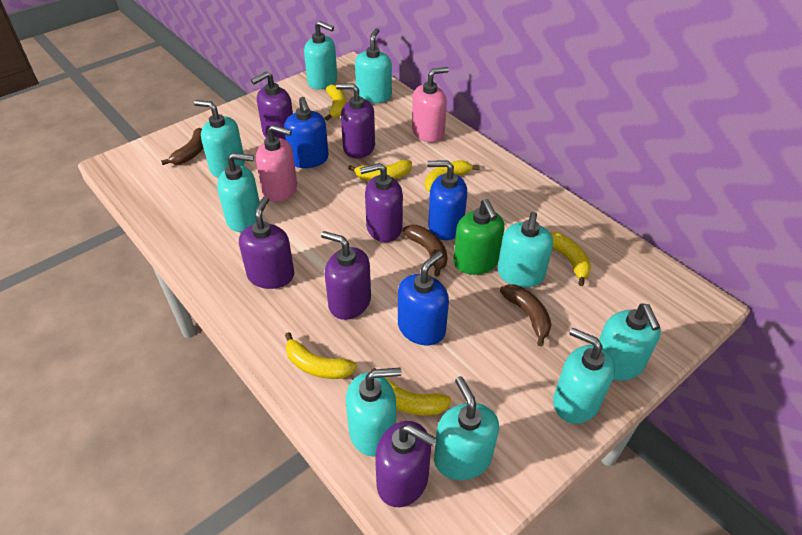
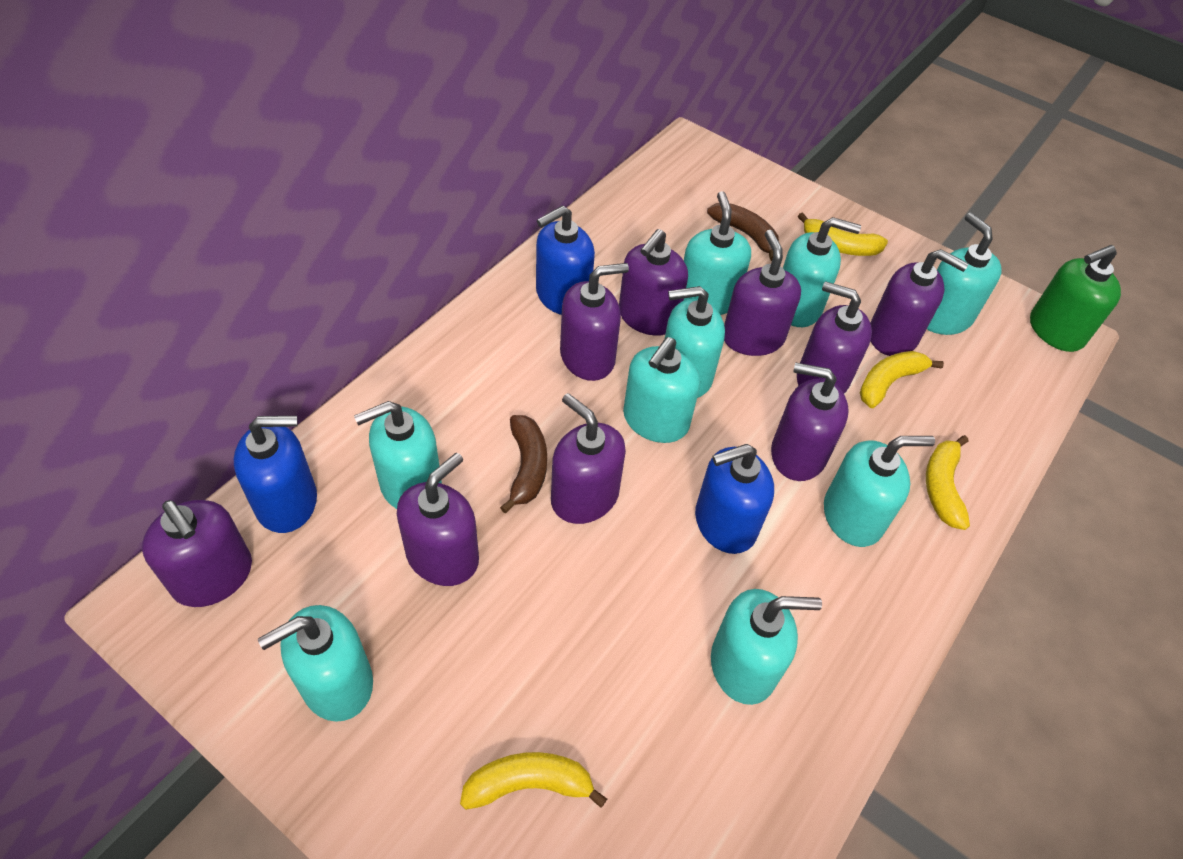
brown banana: [161,128,203,165] [403,225,448,276] [500,284,552,346] = 3 -> [500,415,547,513] [707,203,779,261] = 2
pink soap dispenser: [256,125,297,202] [412,67,449,142] = 2 -> none = 0
purple soap dispenser: [239,197,295,289] [251,72,293,140] [321,231,371,320] [336,84,375,159] [360,163,403,242] [375,421,436,507] = 6 -> [142,500,252,607] [397,453,479,586] [551,393,626,524] [560,263,629,381] [619,229,688,336] [724,230,801,356] [771,362,849,481] [797,281,872,393] [870,249,969,356] = 9
yellow banana: [285,332,357,379] [325,85,346,121] [348,160,412,181] [370,368,451,415] [425,160,480,192] [550,232,591,286] = 6 -> [460,752,607,810] [798,212,888,256] [860,351,944,408] [926,435,970,530] = 4

